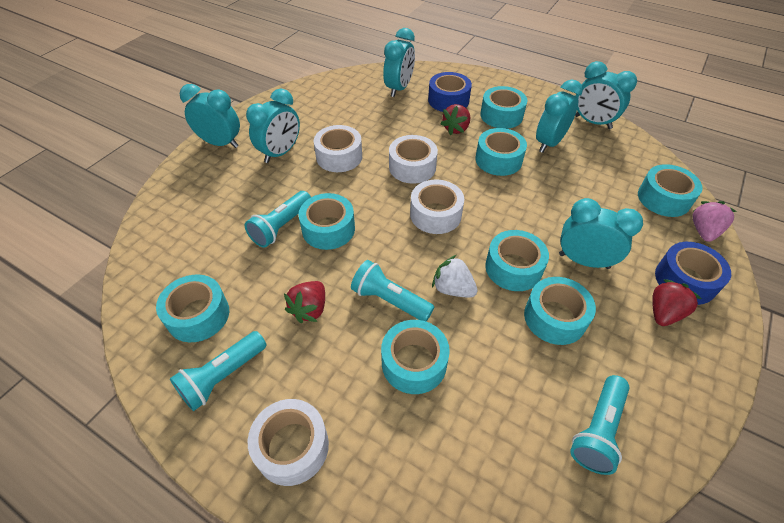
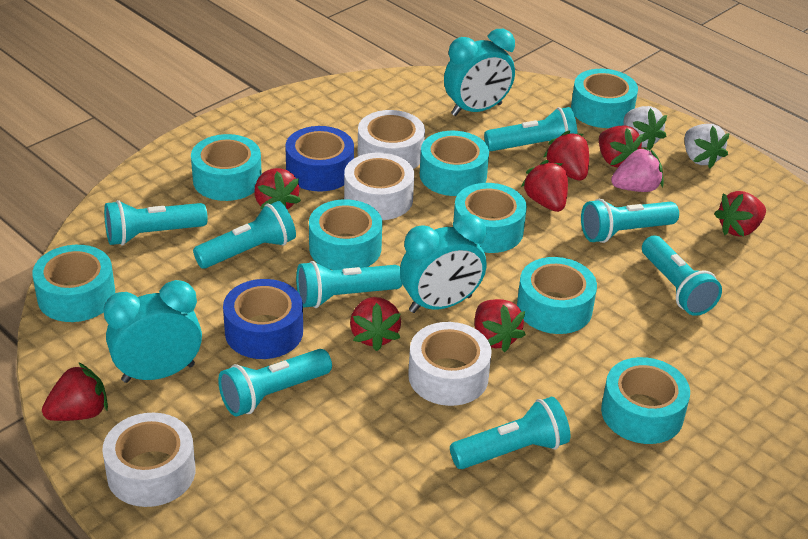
red strawberry: [284,281,325,323] [440,104,470,135] [652,279,702,326] = 3 -> [42,362,108,421] [254,168,301,210] [350,297,401,351] [475,299,526,352] [521,160,568,212] [543,131,589,181] [599,125,643,168] [714,191,766,237] = 8
turquoise clock: [180,84,240,148] [246,89,300,163] [383,28,415,97] [536,79,583,153] [559,198,643,269] [575,61,637,129] = 6 -> [103,280,202,383] [400,214,486,313] [444,29,515,116] = 3
turquoise flashlight: [170,331,267,411] [244,191,311,248] [351,260,434,322] [570,375,630,475] = 4 -> [104,200,208,246] [193,201,296,269] [218,349,332,416] [296,261,402,308] [450,397,570,469] [484,107,578,151] [581,199,679,243] [642,236,722,316] = 8
white strawberry: [432,255,478,298] = 1 -> [624,106,667,150] [684,124,730,169] = 2

